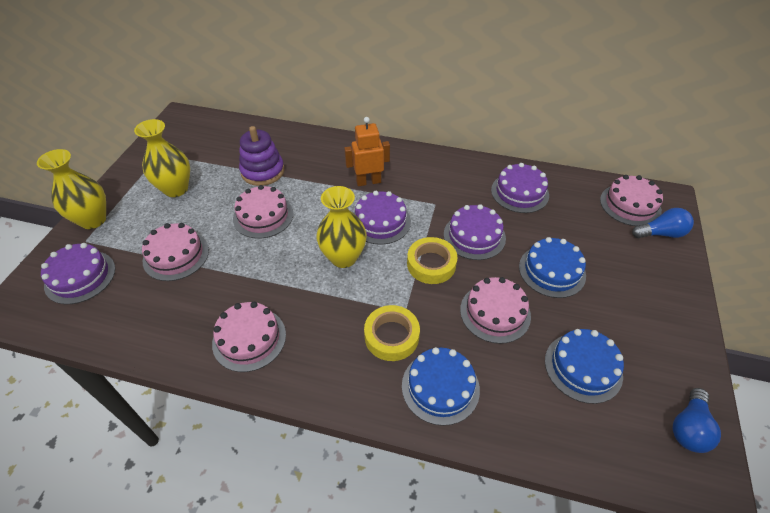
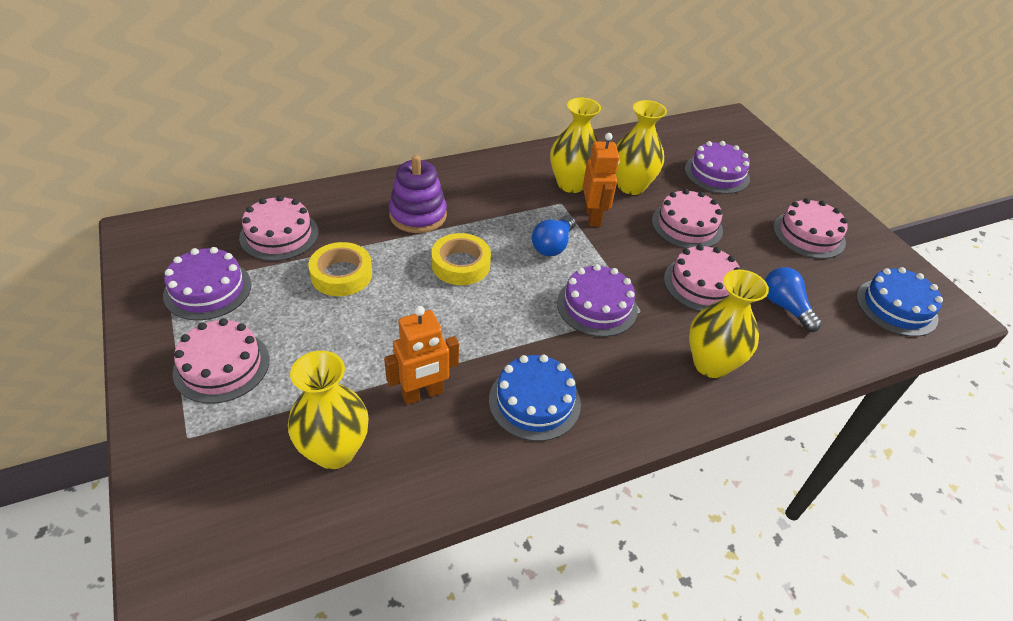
blue cake: [402,347,480,426] [519,237,586,298] [545,329,624,404] = 3 -> [489,354,581,441] [857,267,943,337] = 2
orange robot: [344,117,390,186] = 1 -> [384,306,459,405] [583,133,620,226] = 2
purple cake: [41,243,115,304] [354,191,411,245] [444,204,506,260] [491,163,549,213] = 4 -> [163,247,251,320] [557,264,638,337] [685,141,750,194] = 3
yellow vase: [37,149,106,229] [134,119,190,197] [316,186,367,268] = 3 -> [288,351,369,469] [550,98,601,193] [615,100,667,195] [689,270,769,378] = 4

